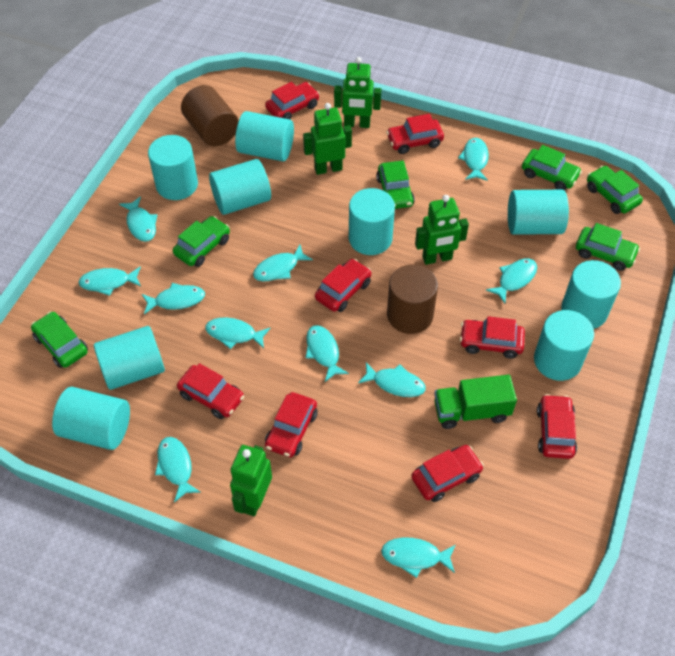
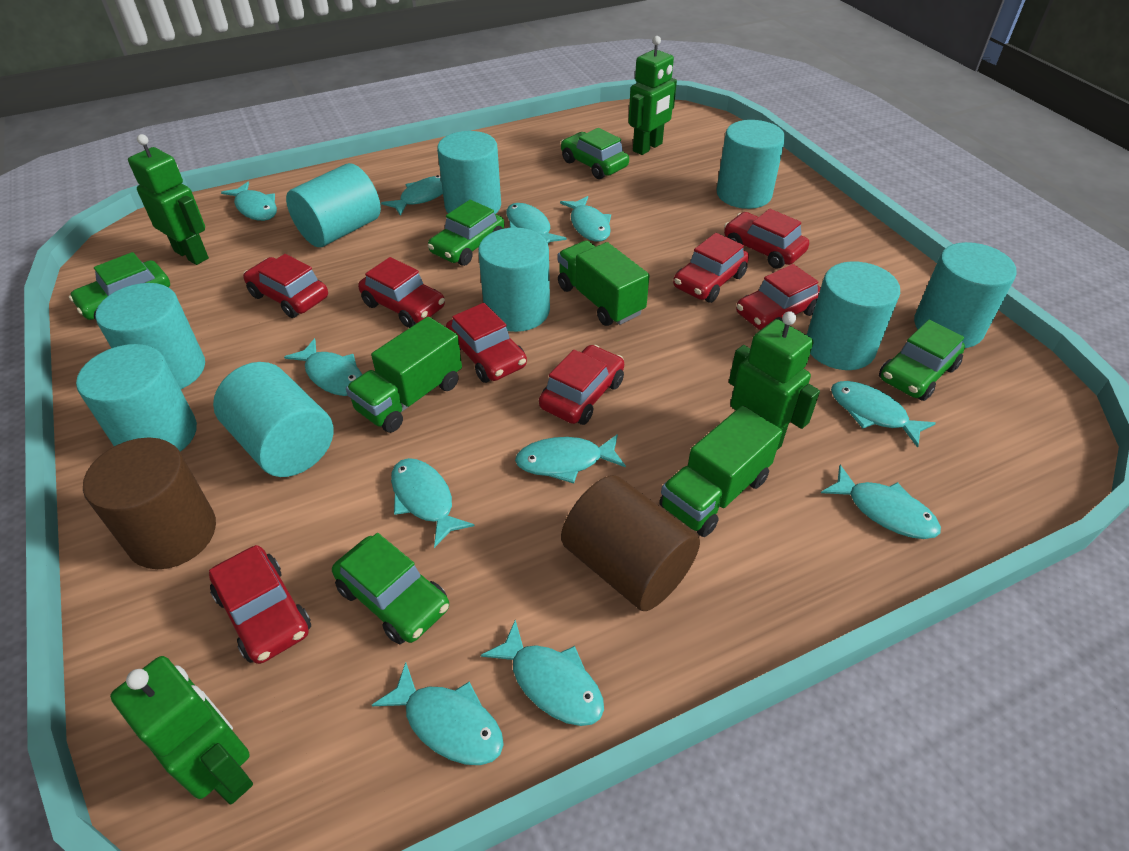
green car: [31,312,88,368] [173,216,230,267] [376,161,415,209] [522,145,582,190] [576,223,640,271] [587,166,643,214] = 6 -> [69,252,170,320] [332,533,449,644] [428,200,504,266] [561,128,629,179] [879,320,965,401] = 5
green truck: [434,375,517,429] = 1 -> [346,317,462,433] [558,240,650,326] [659,405,782,537] = 3

